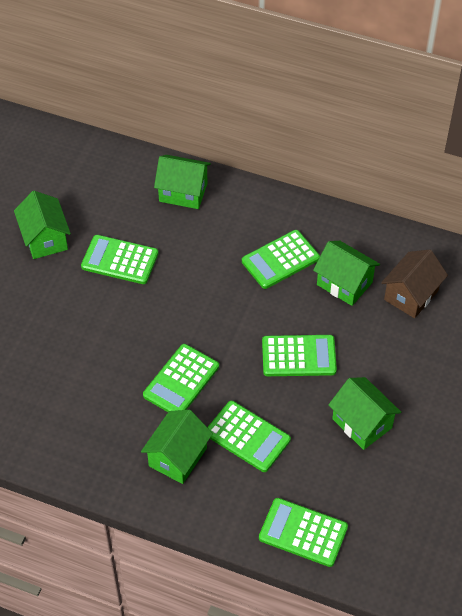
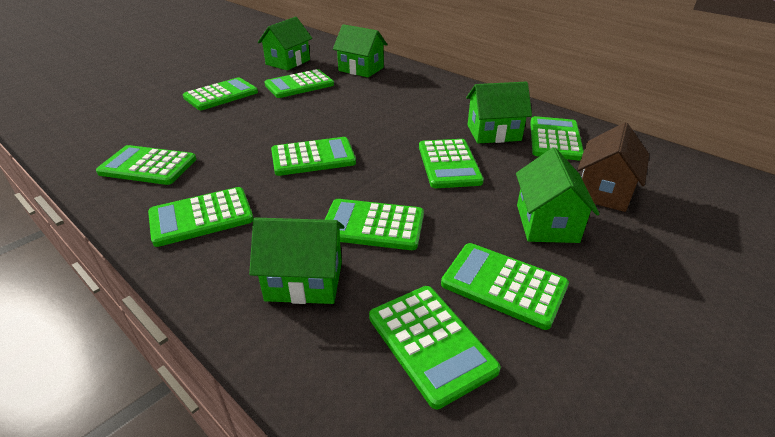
green calculator: [81,235,159,284] [143,344,219,412] [207,401,291,472] [242,230,320,289] [259,498,348,567] [262,335,337,376] = 6 -> [96,145,196,185] [148,187,254,247] [183,77,258,110] [264,69,334,98] [271,137,356,176] [325,199,424,250] [369,286,501,409] [419,139,484,188] [441,243,569,330] [530,116,584,161] = 10

